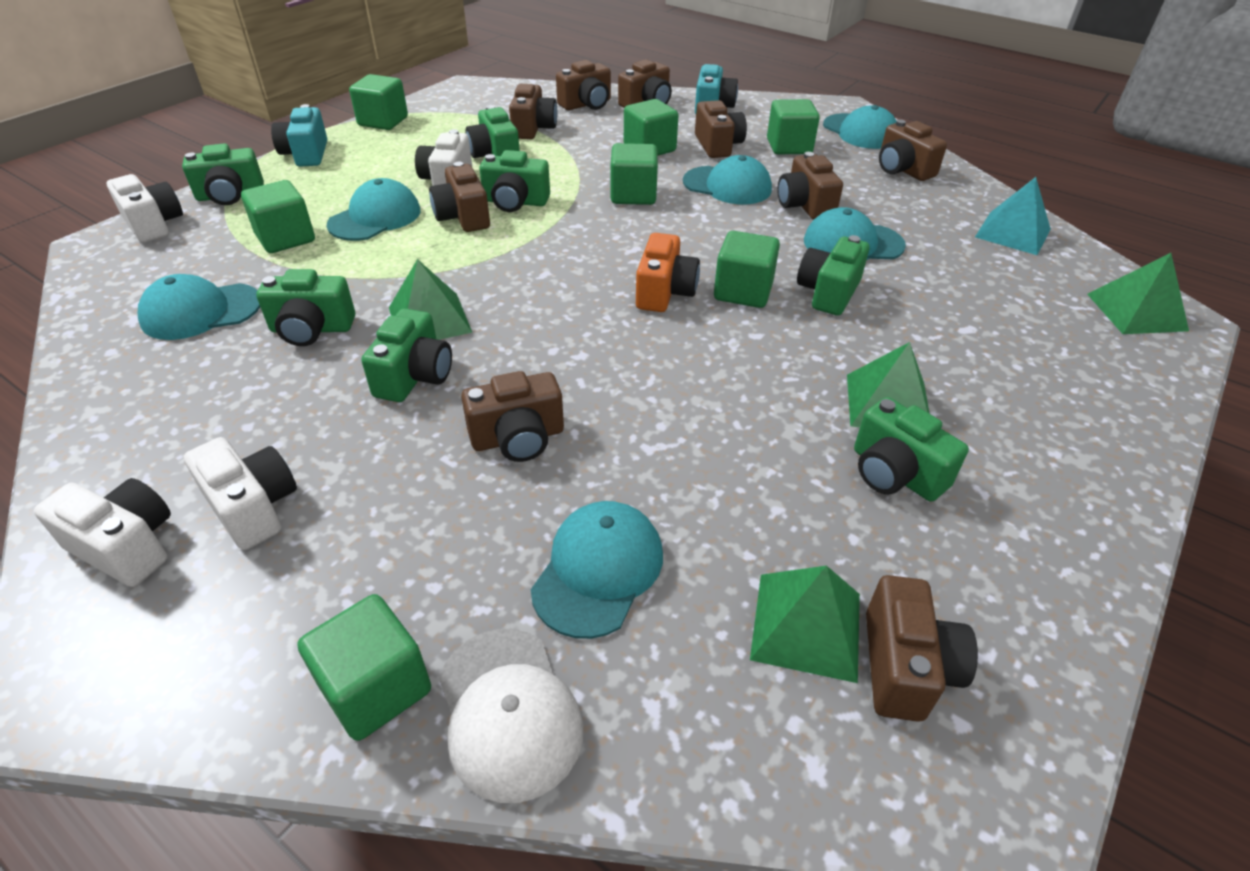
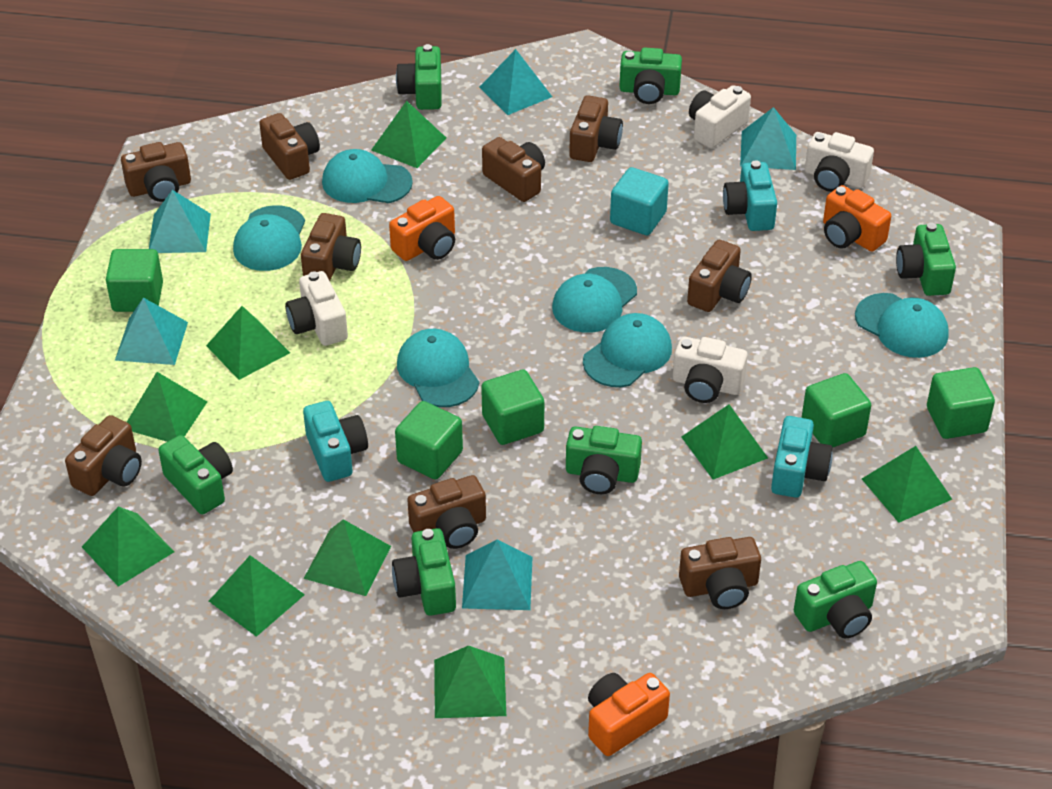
green cube: [241,180,315,253] [297,594,431,741] [349,74,408,130] [611,143,658,205] [624,99,679,156] [714,231,780,308] [767,99,820,154] = 7 -> [106,249,163,312] [395,401,463,479] [481,369,544,445] [802,373,871,447] [927,367,995,439] = 5
green pyramid: [389,259,472,340] [750,566,860,683] [847,342,930,427] [1087,253,1189,334] = 4 -> [82,506,174,587] [127,372,207,442] [206,306,290,380] [209,555,305,637] [303,519,391,596] [371,101,446,168] [434,645,506,718] [681,404,768,480] [862,446,952,523] = 9
orange camera: [636,233,700,312] = 1 -> [389,196,455,261] [588,673,670,756] [823,185,891,251] = 3
turquoise camera: [271,104,327,167] [695,64,738,114] = 2 -> [303,401,368,482] [723,160,777,231] [771,416,833,498] = 3
turquoise cube: none = 0 -> [610,167,669,235] = 1
turquoise pyramid: [975,177,1051,255] = 1 -> [115,298,188,365] [149,190,211,253] [462,540,533,610] [479,49,552,115] [740,107,796,170] = 5
white cap: [439,629,583,803] = 1 -> none = 0

